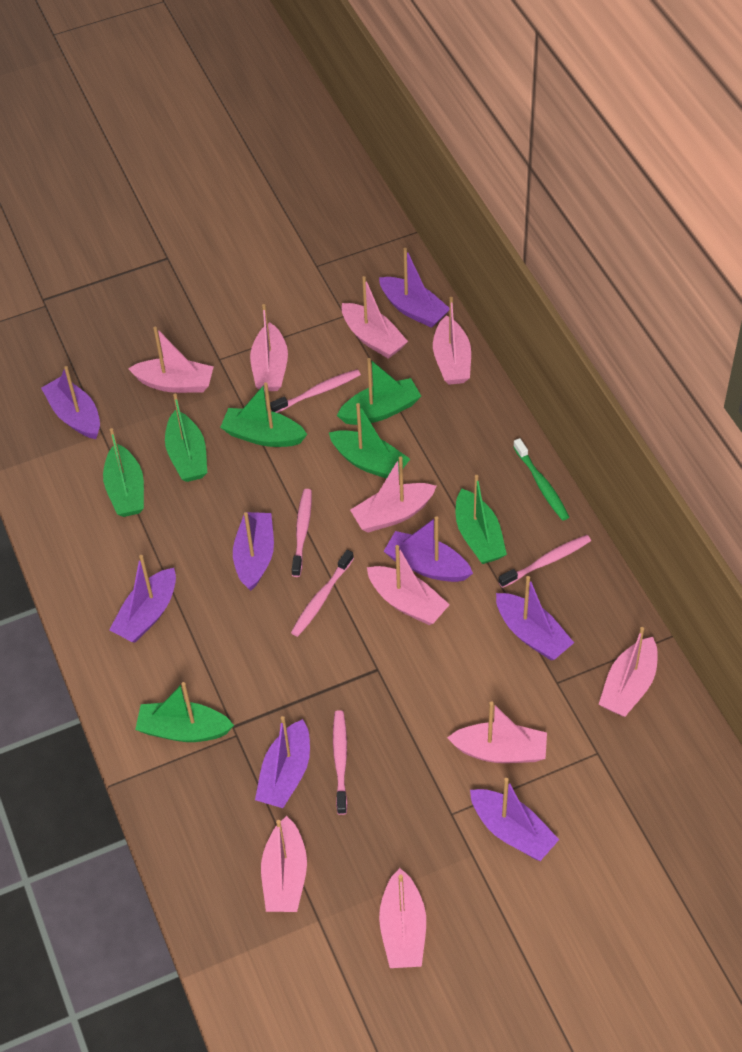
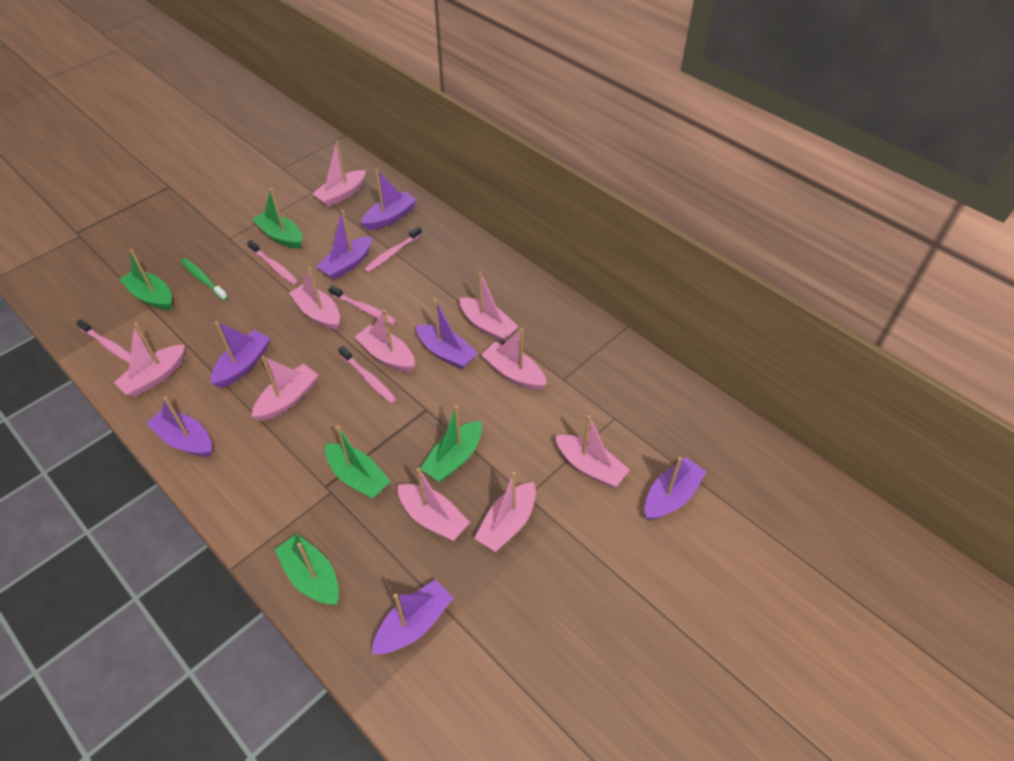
green boat: [103,428,144,517] [135,682,234,742] [165,394,207,482] [220,382,307,447] [329,403,410,479] [337,358,421,425] [456,475,507,564] = 7 -> [119,249,172,310] [252,188,302,249] [275,534,339,605] [325,425,391,499] [420,405,482,482] = 5
purple boat: [41,366,100,439] [109,555,176,643] [233,512,274,591] [255,716,310,808] [379,248,449,328] [383,516,473,582] [470,778,559,861] [496,576,574,660] = 8 -> [147,396,212,457] [211,321,270,388] [316,209,372,280] [361,169,417,230] [372,580,453,654] [416,299,478,369] [644,457,706,520] = 7

